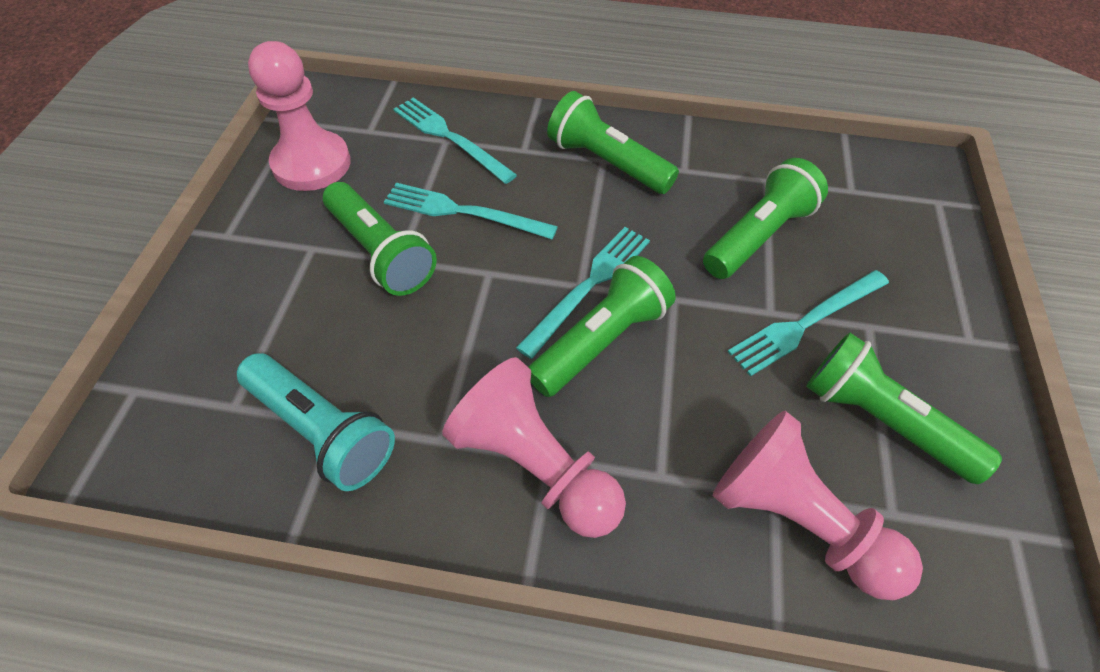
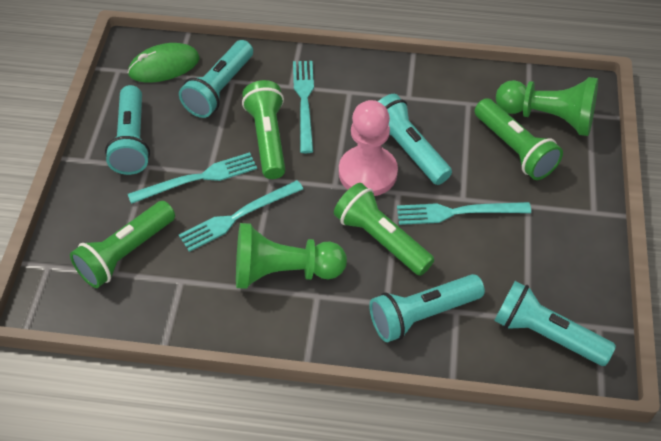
green flashlight: [323,182,437,296] [528,256,676,397] [547,91,679,194] [703,158,828,279] [806,332,1002,484] = 5 -> [70,201,175,288] [242,80,285,179] [334,183,434,276] [475,98,563,180] = 4
green mouse: none = 0 -> [128,43,200,83] = 1
green pawn: none = 0 -> [236,223,347,289] [496,77,598,136] = 2
pink pawn: [248,41,351,191] [442,357,626,538] [713,411,923,600] = 3 -> [339,100,398,196] = 1
turquoise flashlight: [237,353,395,491] = 1 -> [105,85,150,175] [179,40,253,118] [369,274,485,342] [378,94,452,185] [494,281,616,366] = 5

